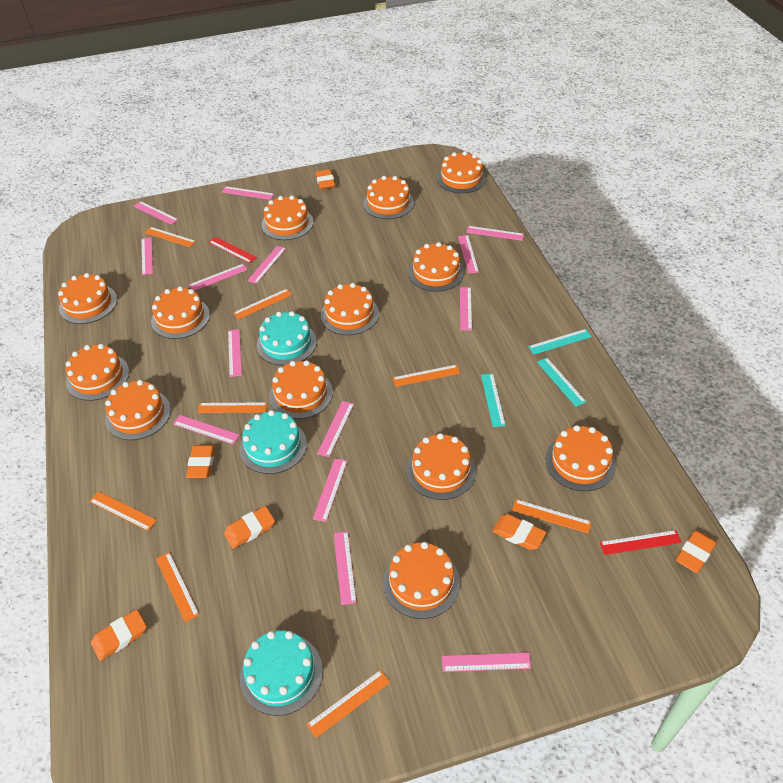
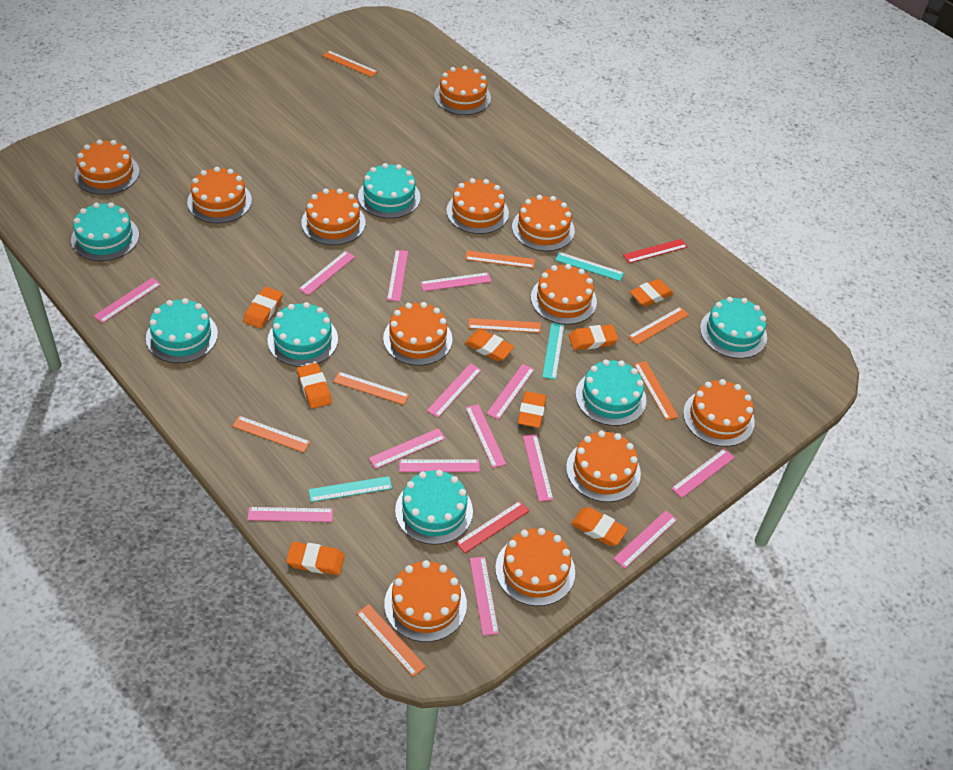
orange cake: [58,273,117,324] [65,344,129,401] [105,380,171,440] [151,286,210,339] [261,195,313,240] [269,360,333,419] [321,283,379,335] [363,176,414,219] [383,542,460,619] [406,433,476,500] [408,242,464,292] [437,151,486,193] [545,425,616,491] = 13 -> [75,140,140,195] [187,167,252,223] [301,188,366,245] [383,302,453,366] [384,560,467,642] [434,66,491,115] [446,178,509,234] [495,528,575,606] [512,195,575,251] [531,264,597,325] [566,431,641,502] [683,379,755,447] = 12
orange eraser: [91,610,147,661] [186,445,215,478] [224,506,275,549] [316,169,335,190] [492,514,546,550] [676,530,717,573] = 6 -> [243,287,283,328] [286,542,345,575] [297,363,332,409] [465,329,514,361] [518,391,546,428] [569,325,618,350] [571,507,628,546] [630,279,674,307] = 8
turquoise cake: [240,410,307,474] [240,630,323,716] [257,311,317,366] = 3 -> [71,202,139,261] [146,298,218,363] [267,302,338,367] [358,163,420,219] [395,470,473,545] [576,360,646,426] [700,297,767,359] = 7

